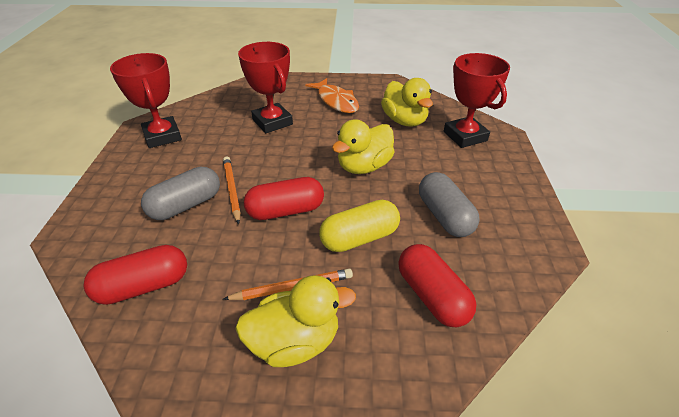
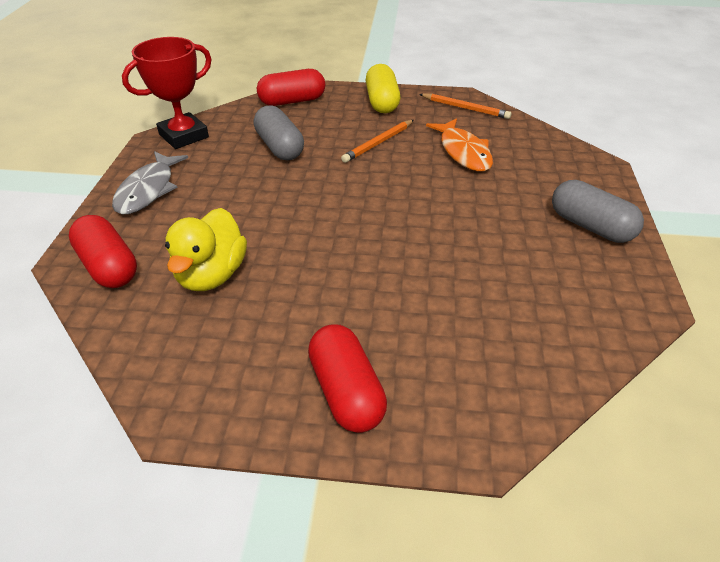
grey fish: none = 0 -> [112,151,188,215] = 1
red trophy: [110,53,182,148] [238,42,293,133] [444,53,510,148] = 3 -> [122,37,212,149] = 1
yellow duck: [235,275,356,367] [332,119,395,174] [381,78,433,127] = 3 -> [165,208,247,291] = 1

